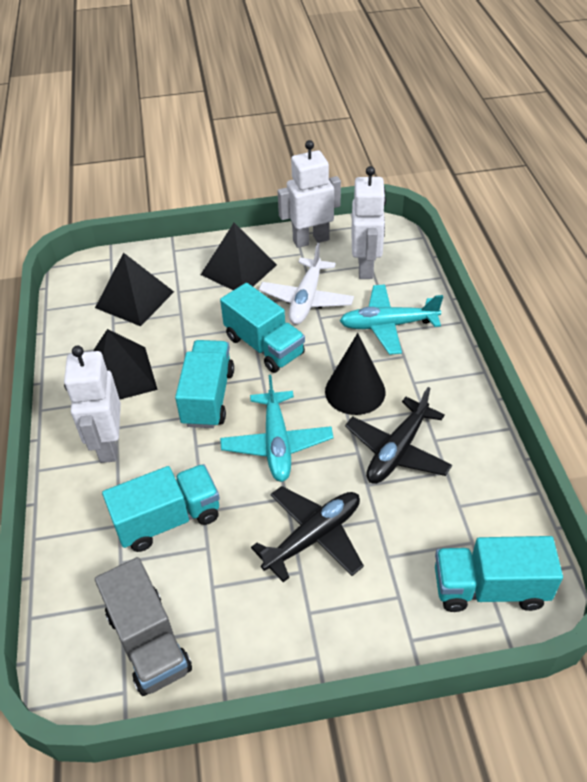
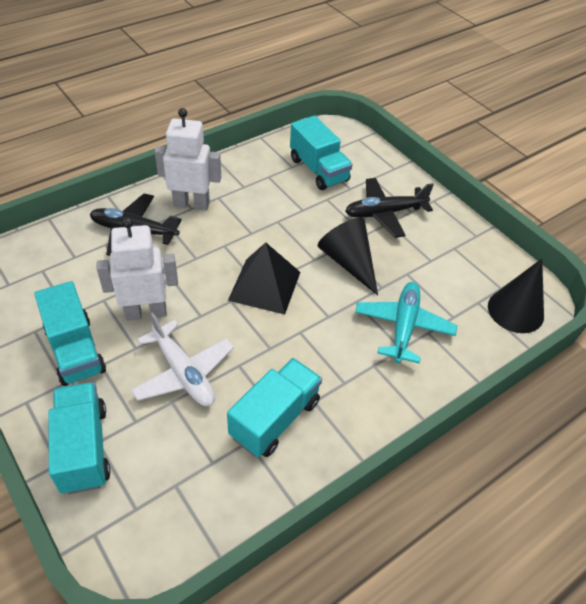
black cone: [325,333,385,415] = 1 -> [318,217,378,296] [488,259,544,333] = 2
black pyramid: [93,329,158,399] [95,252,174,326] [201,223,277,290] = 3 -> [228,242,300,315] = 1
grey truck: [95,557,192,696] = 1 -> none = 0
turquoise plane: [220,375,333,482] [340,284,443,355] = 2 -> [355,282,457,364] = 1
white robot: [64,346,121,463] [277,140,341,248] [351,166,386,279] = 3 -> [97,217,178,321] [155,108,221,210] = 2

